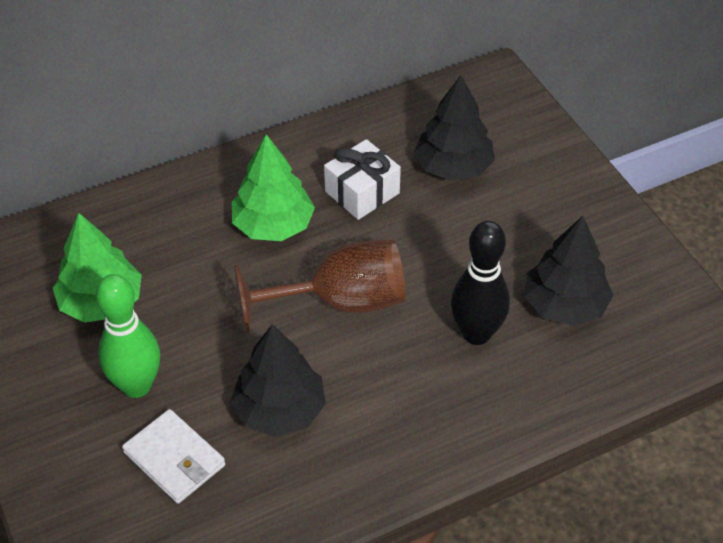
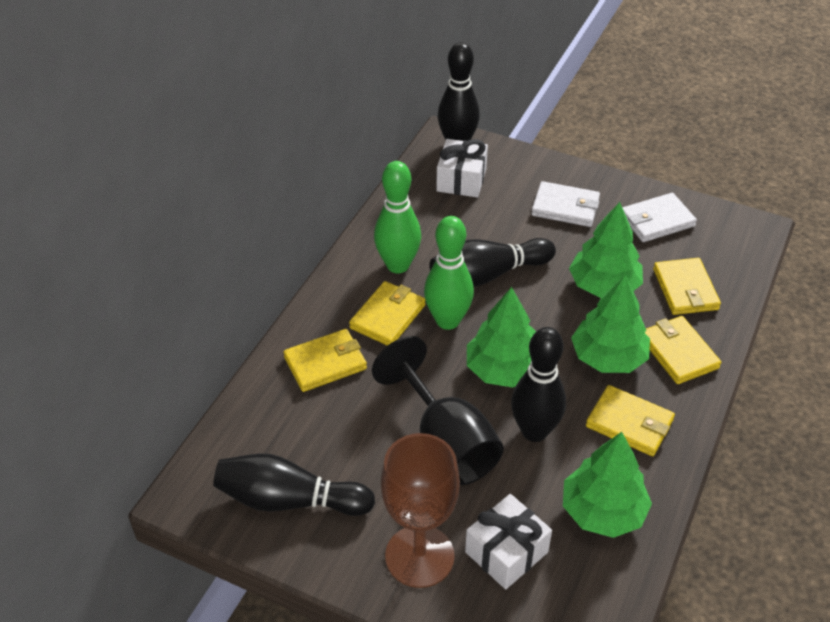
black bowling pin: [451,221,510,345] = 1 -> [213,454,375,516] [430,238,556,287] [438,42,480,141] [511,327,566,442] = 4
black goblet: none = 0 -> [372,336,504,485] = 1
black tree: [230,324,326,437] [414,75,495,181] [524,216,613,326] = 3 -> none = 0
green bowling pin: [96,274,160,398] = 1 -> [374,161,421,273] [424,216,474,330] = 2
green tree: [53,213,142,323] [232,134,315,241] = 2 -> [467,287,536,388] [563,432,652,538] [569,202,643,298] [571,274,650,373] = 4
white gift: [324,139,401,220] = 1 -> [436,139,488,197] [465,494,552,589] = 2
white wallet: [122,409,225,504] = 1 -> [531,181,600,227] [622,193,697,242] = 2
yellow wallet: none = 0 -> [283,329,367,392] [349,281,426,346] [586,385,675,456] [645,316,721,384] [653,258,721,315] = 5

